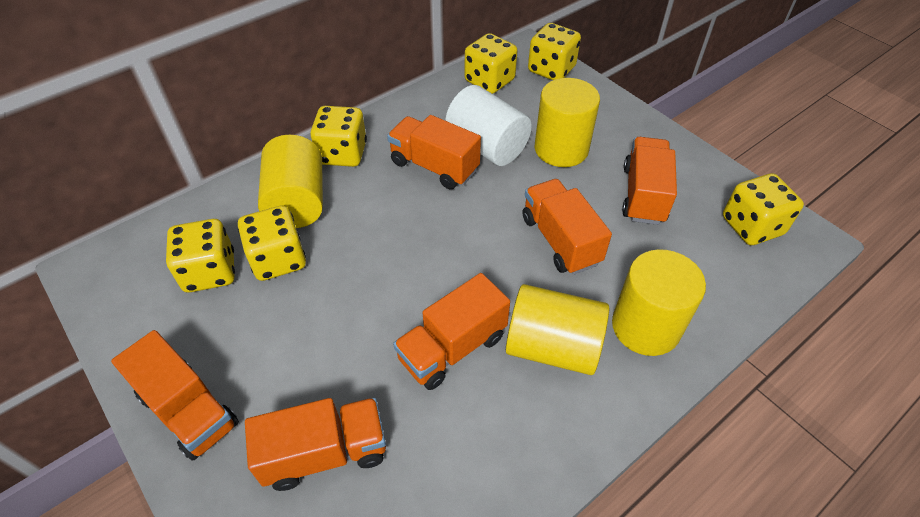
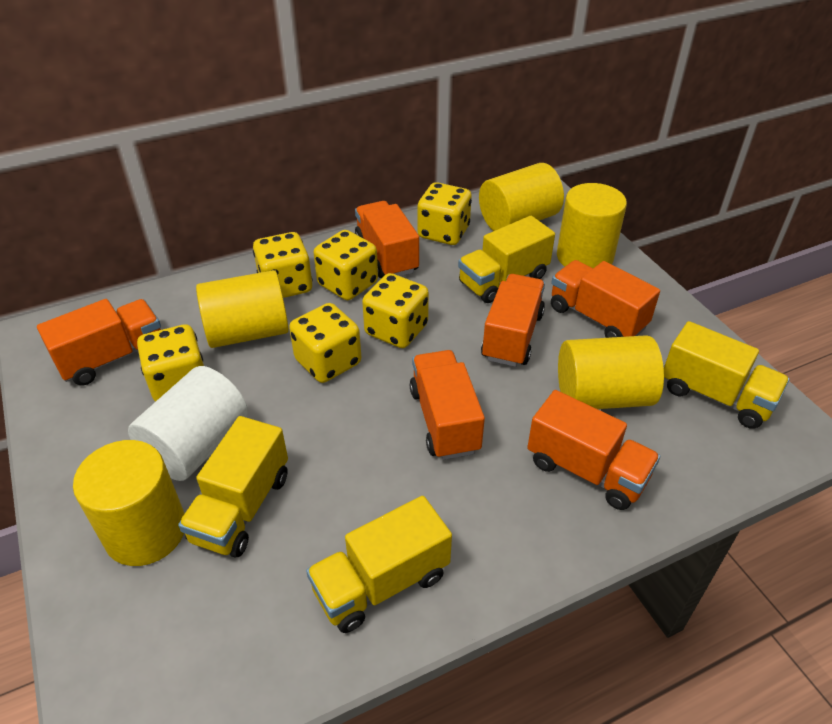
yellow cylinder: [258,135,323,228] [506,284,609,375] [534,78,600,167] [612,249,706,356] = 4 -> [73,440,185,566] [196,270,289,348] [479,163,564,231] [557,183,627,268] [558,335,664,409] = 5
yellow truck: none = 0 -> [178,416,288,557] [306,496,452,633] [458,216,555,303] [664,321,790,429] = 4

